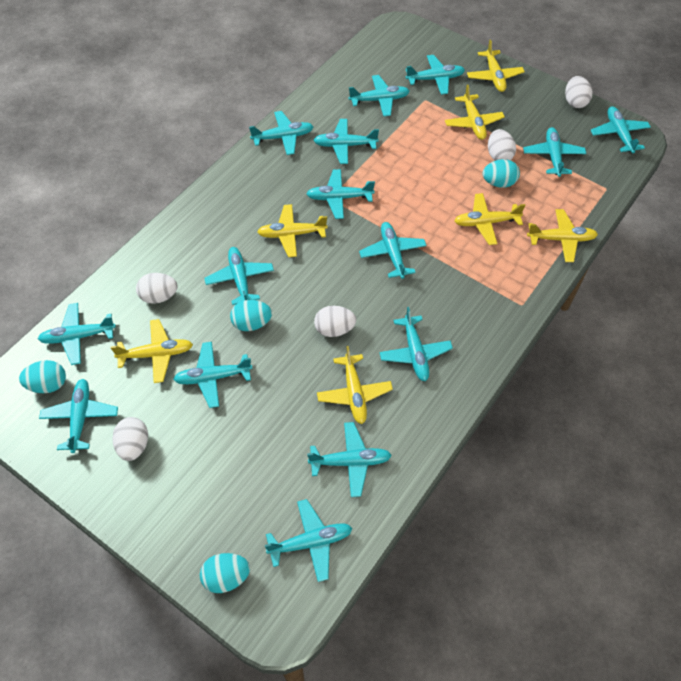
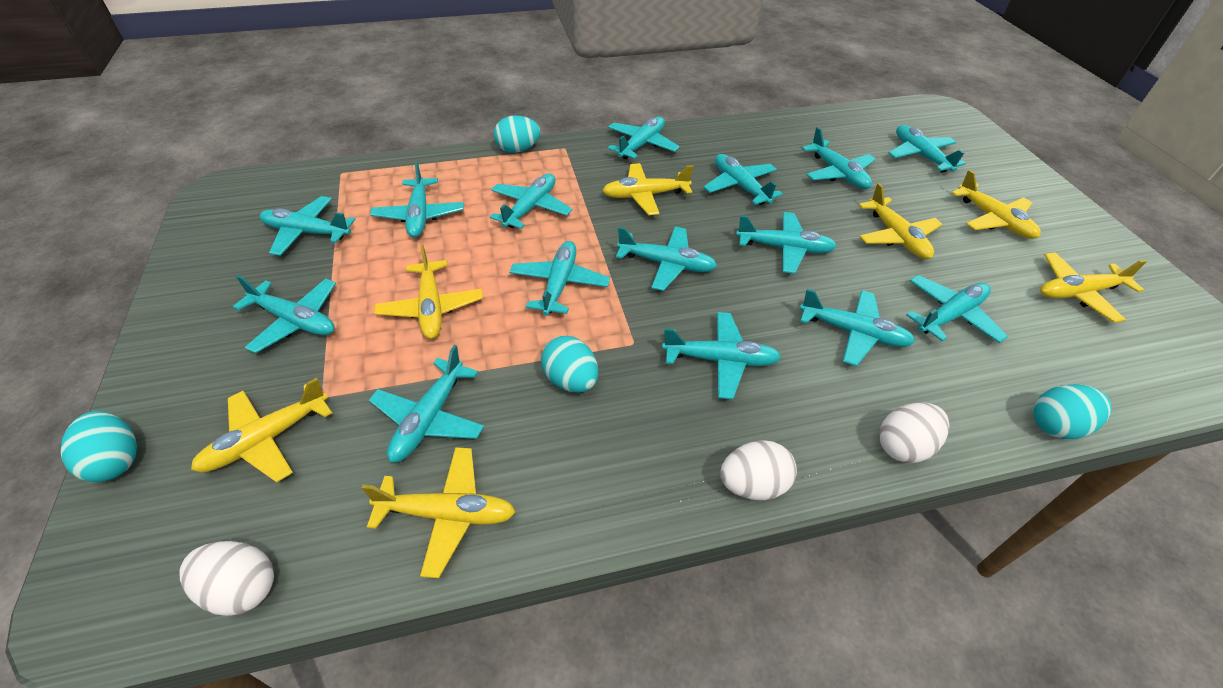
white egg: [112,417,148,461] [136,273,178,304] [314,306,356,337] [488,129,516,161] [565,76,592,108] = 5 -> [179,541,274,616] [720,440,797,500] [879,402,949,463] = 3

